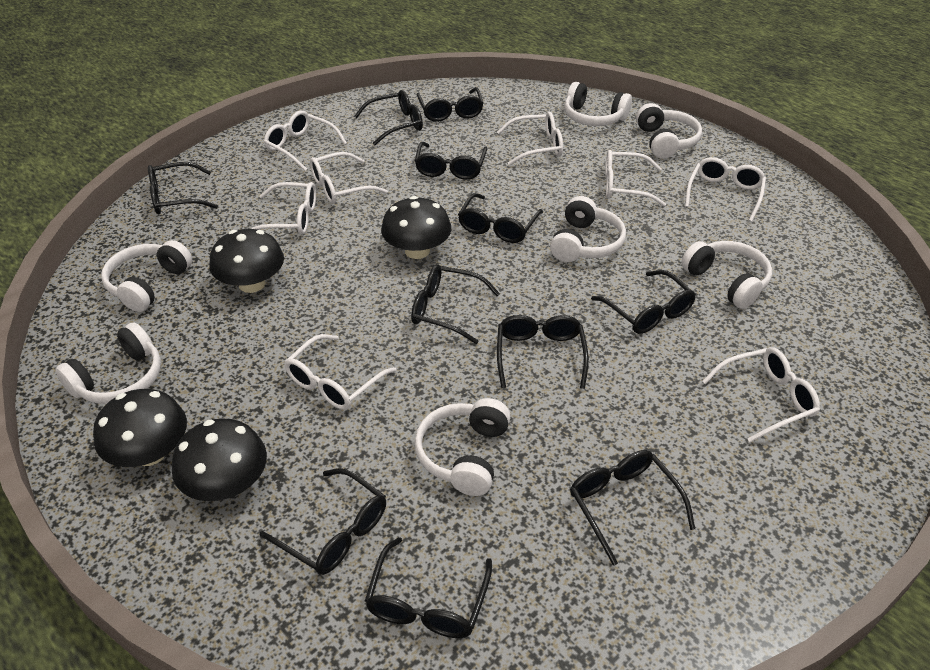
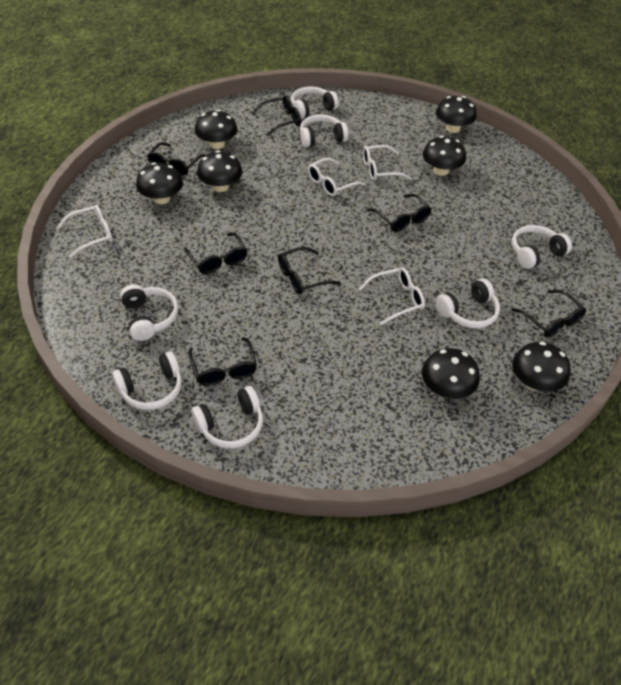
black glasses: [148,162,218,214] [259,468,386,575] [354,90,423,145] [365,537,492,638] [411,264,500,344] [415,142,488,180] [416,87,484,122] [458,193,543,243] [497,315,589,389] [570,450,695,566] [591,270,696,334] = 11 -> [147,142,205,176] [184,233,247,274] [188,337,257,386] [252,95,301,136] [278,247,341,294] [368,194,432,232] [511,290,586,337] = 7
black mushroom: [93,389,187,467] [172,418,267,501] [209,229,284,293] [381,196,451,259] = 4 -> [136,162,183,204] [195,110,238,149] [197,150,243,192] [422,136,466,176] [422,348,480,399] [436,96,477,133] [512,342,571,392] = 7
white glasses: [251,182,316,235] [264,111,347,171] [284,334,397,410] [310,152,388,204] [497,112,563,165] [605,150,666,207] [685,157,766,222] [702,347,820,443] = 8 -> [57,205,113,258] [308,158,366,196] [359,267,425,325] [363,145,412,181] = 4

